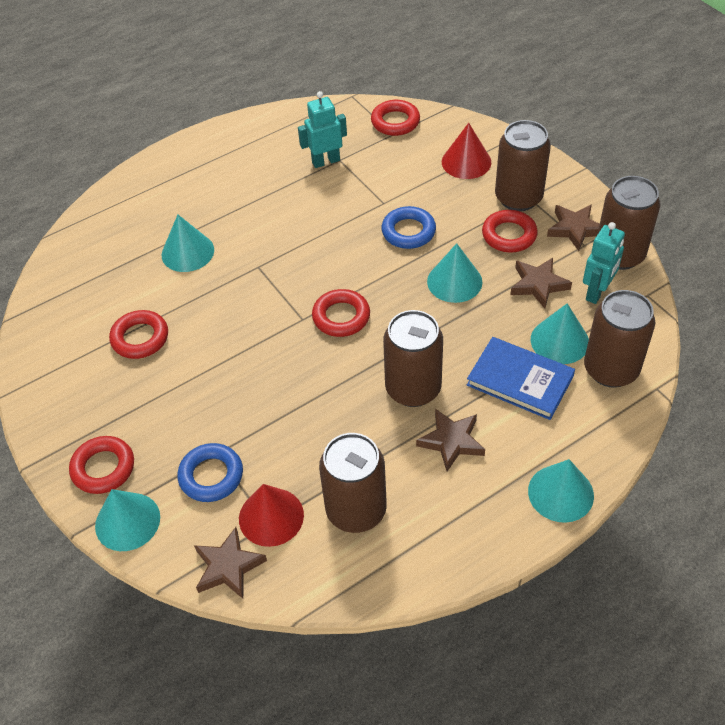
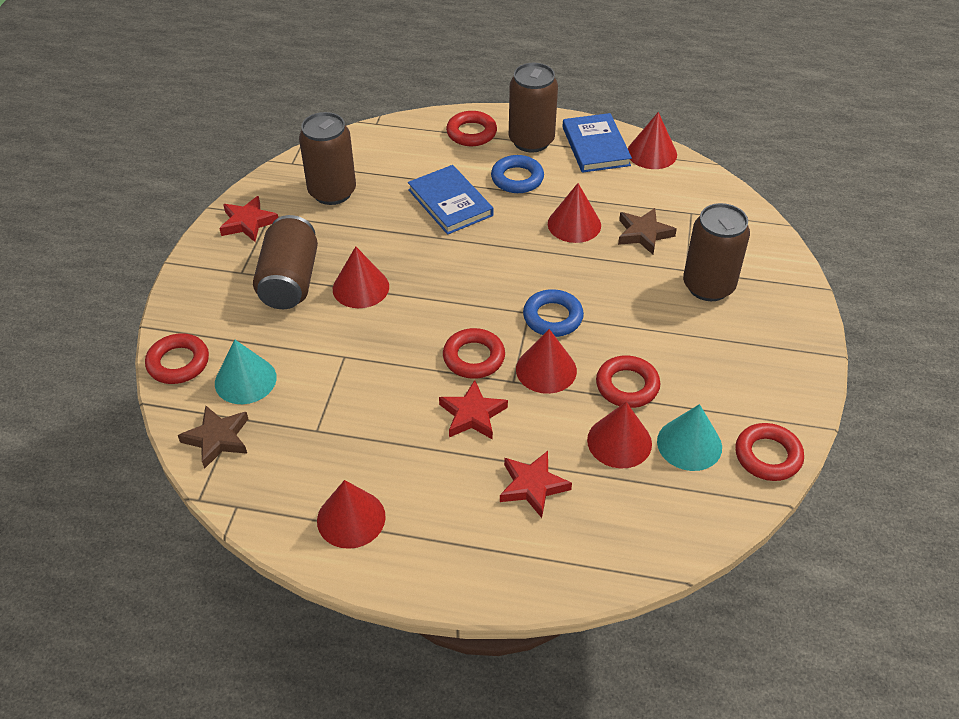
blue book: [467,337,575,420] = 1 -> [408,165,493,235] [562,113,632,173] = 2
brown can: [319,433,387,533] [383,310,443,407] [495,120,551,211] [584,290,655,388] [597,176,660,270] = 5 -> [253,215,318,309] [299,112,356,205] [509,63,558,152] [683,203,750,301] = 4
brown star: [194,527,267,599] [416,409,485,471] [510,258,572,309] [547,204,600,251] = 4 -> [178,406,248,469] [618,208,677,255] = 2
red cone: [239,484,304,547] [442,123,491,179] = 2 -> [317,480,386,549] [333,246,389,308] [516,329,577,394] [548,183,601,243] [587,402,652,468] [628,112,677,169] = 6
red star: none = 0 -> [219,196,278,242] [439,380,508,440] [500,451,572,518] = 3
turquoise cone: [95,489,160,551] [162,215,214,272] [427,243,483,303] [528,459,594,523] [531,304,589,364] = 5 -> [215,340,277,404] [657,404,722,471] = 2
turquoise robot: [298,91,347,168] [583,222,625,304] = 2 -> none = 0

